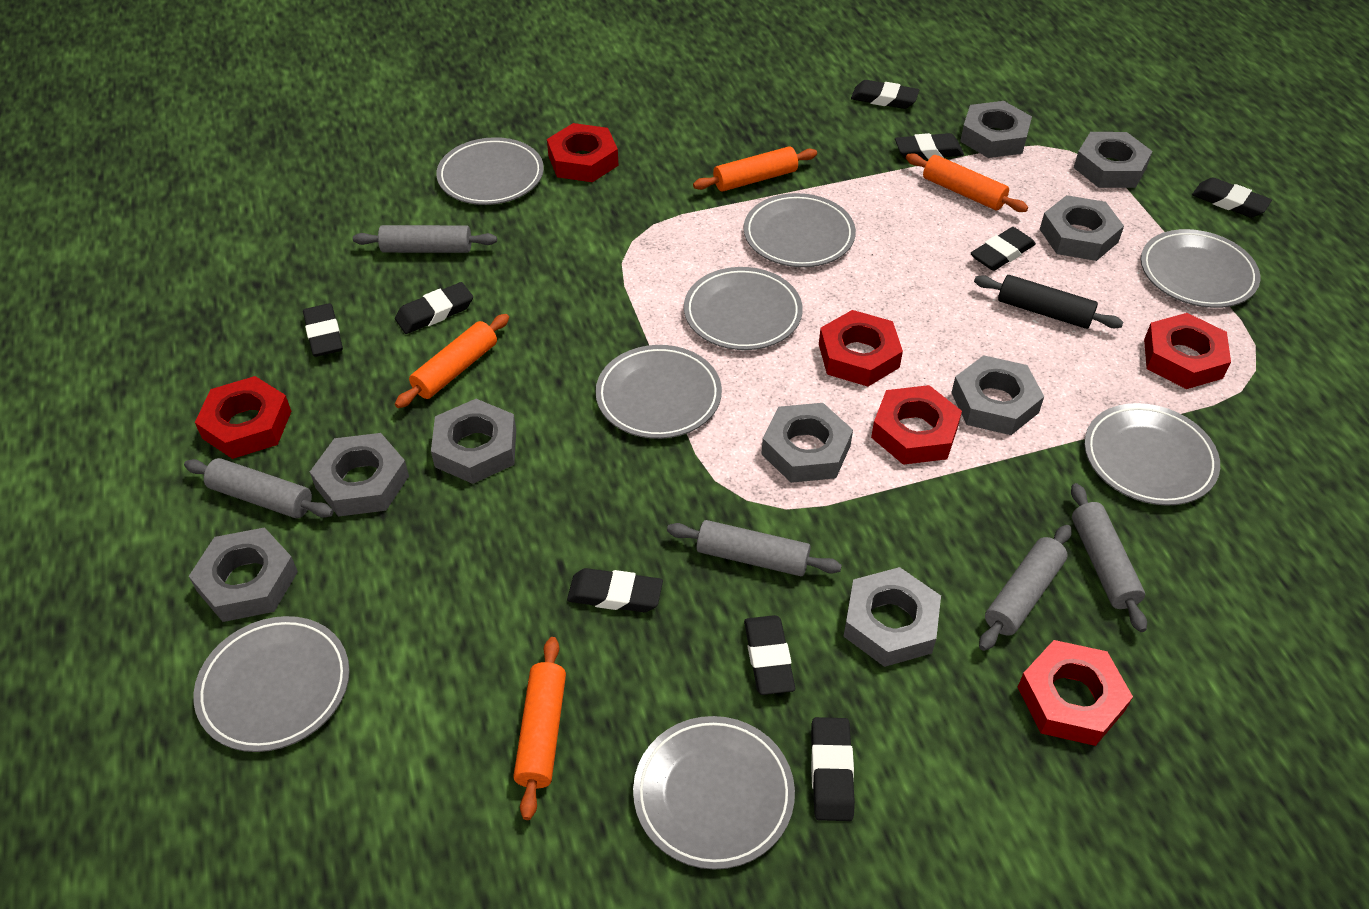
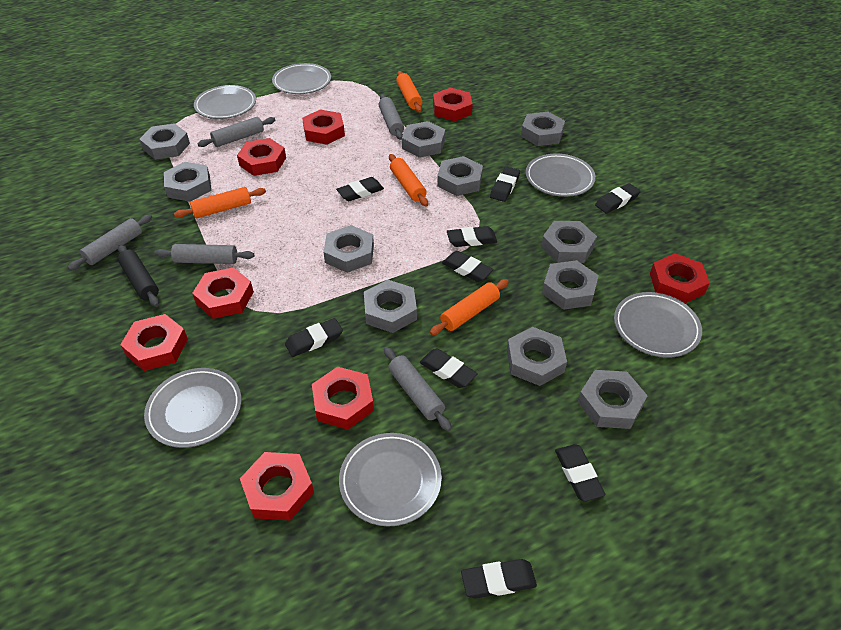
grey nut: [189,527,298,622] [310,433,409,517] [431,399,516,484] [761,403,853,483] [843,567,941,667] [951,355,1044,435] [960,101,1032,158] [1040,195,1124,261] [1074,132,1152,188] = 9 -> [139,123,190,160] [164,162,211,202] [324,225,374,273] [364,280,417,333] [402,121,445,158] [437,156,483,196] [507,327,567,386] [521,112,565,146] [541,221,597,263] [542,260,599,310] [578,370,648,429] = 11
grey plate: [193,616,350,752] [436,137,544,205] [596,345,722,439] [633,716,795,870] [684,267,803,350] [744,193,856,267] [1084,403,1220,506] [1141,229,1260,308] = 8 -> [144,368,242,448] [194,85,256,119] [272,63,331,94] [339,433,442,526] [526,154,596,197] [614,292,702,358] = 6
red nut: [195,376,292,459] [547,123,619,182] [819,310,903,387] [871,385,962,465] [1018,640,1133,746] [1144,313,1231,389] = 6 -> [120,314,188,371] [192,267,254,319] [237,138,286,176] [240,452,314,521] [302,109,345,145] [312,367,374,430] [433,88,473,121] [650,253,710,303] = 8

